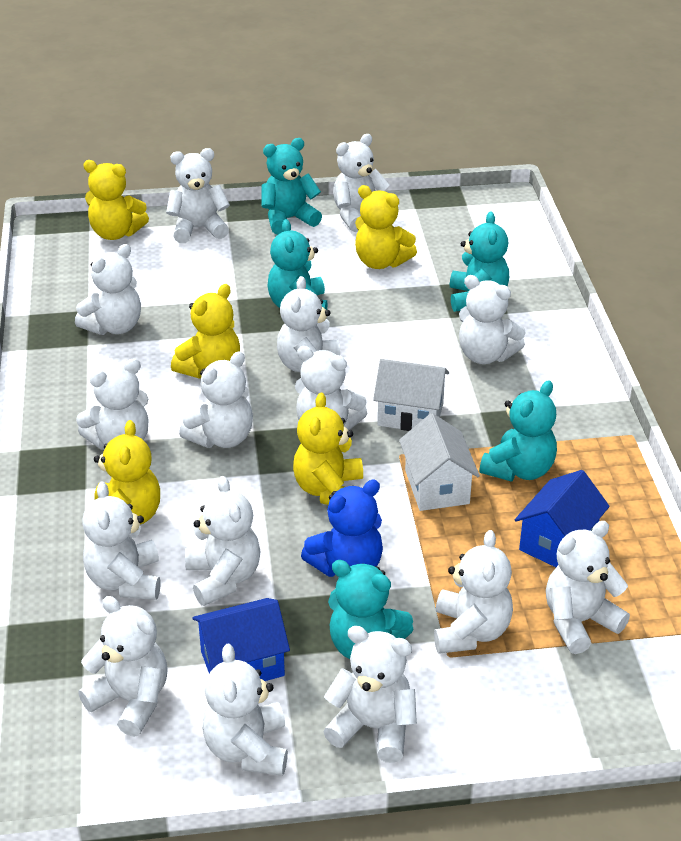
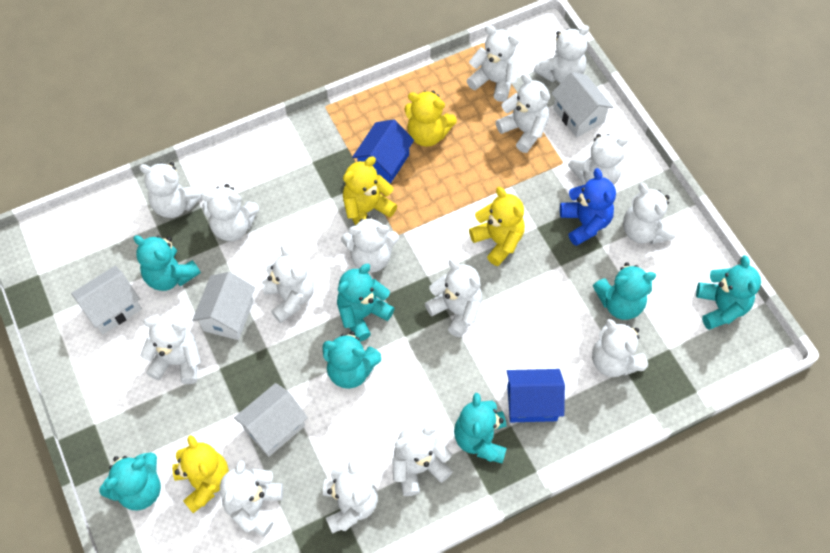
turquoise teddy bear: [261,138,322,235] [267,219,327,310] [328,560,414,659] [450,212,509,312] [479,381,557,482] = 5 -> [100,452,161,511] [133,235,201,291] [322,331,381,389] [337,264,395,342] [454,393,507,464] [593,262,656,320] [696,255,761,330] = 7
white house: [373,359,449,431] [399,413,480,511] = 2 -> [71,265,142,334] [192,272,255,340] [234,383,308,457] [551,72,614,137] = 4
yellow teddy bear: [83,160,149,240] [94,420,160,525] [171,284,240,379] [293,393,363,505] [355,185,417,269] = 5 -> [172,435,229,513] [343,156,397,226] [405,91,457,147] [469,187,525,266] = 4

